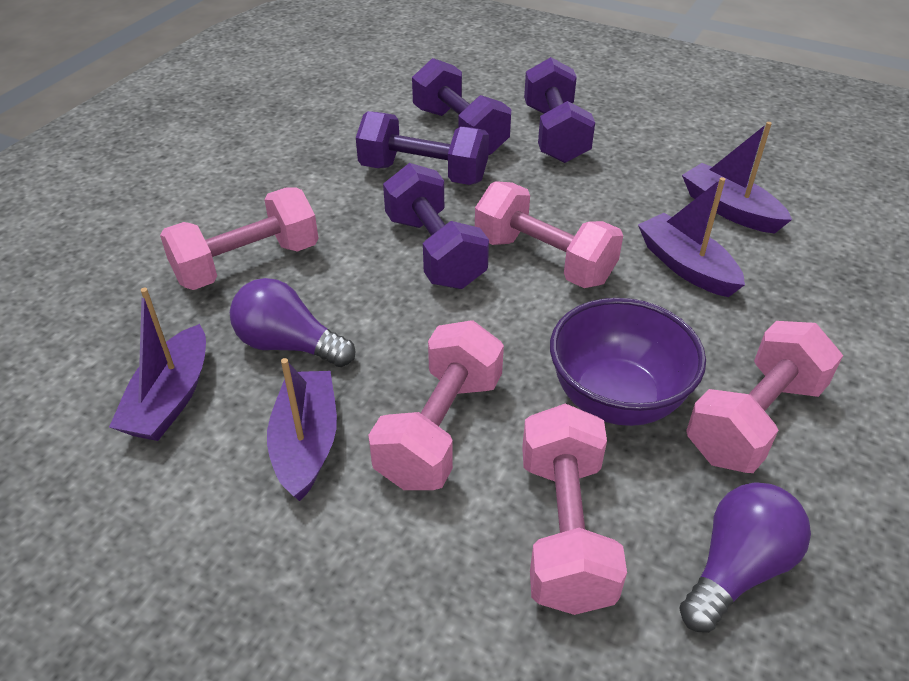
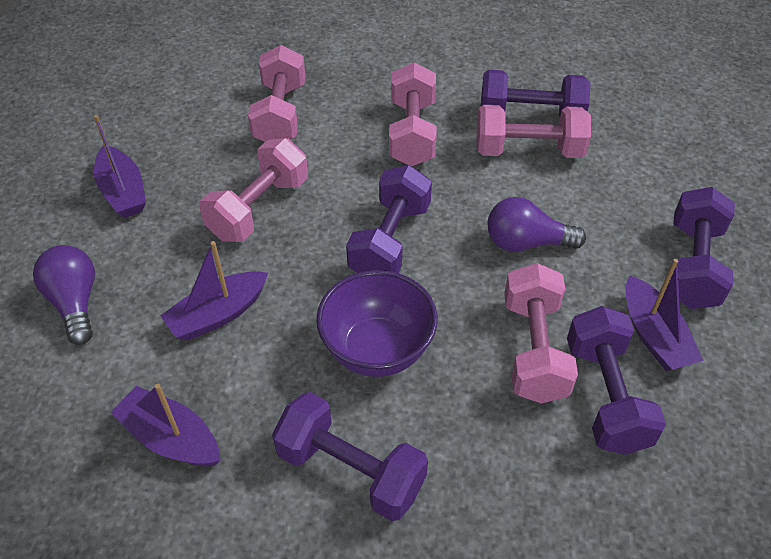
purple dumbbell: [356,111,489,185] [383,163,489,289] [412,58,511,155] [524,57,595,163] = 4 -> [272,392,428,521] [346,165,432,273] [481,70,591,117] [567,306,666,455] [673,187,735,309] = 5

